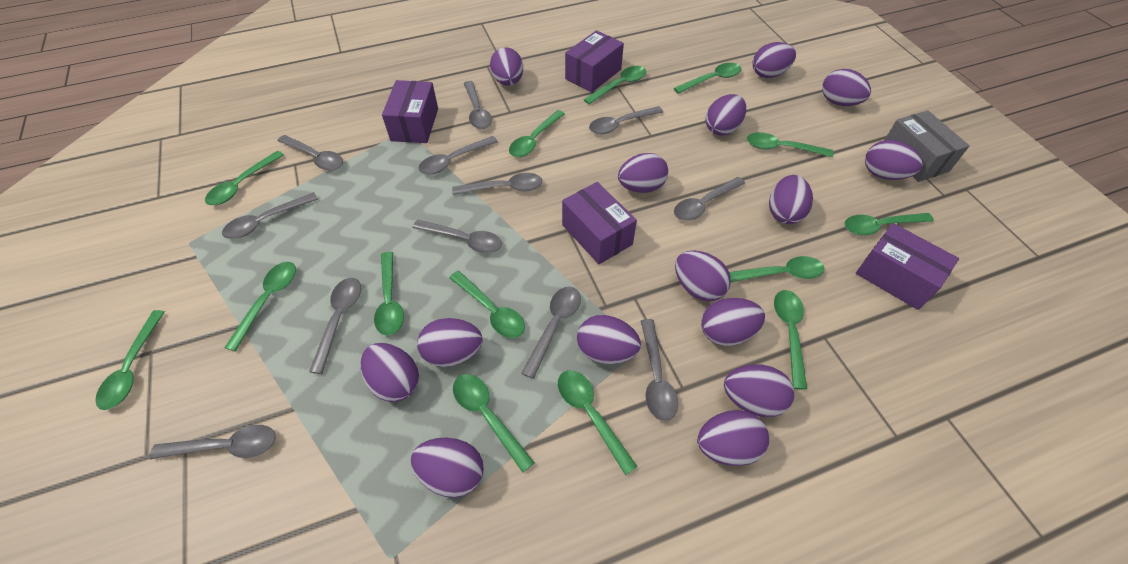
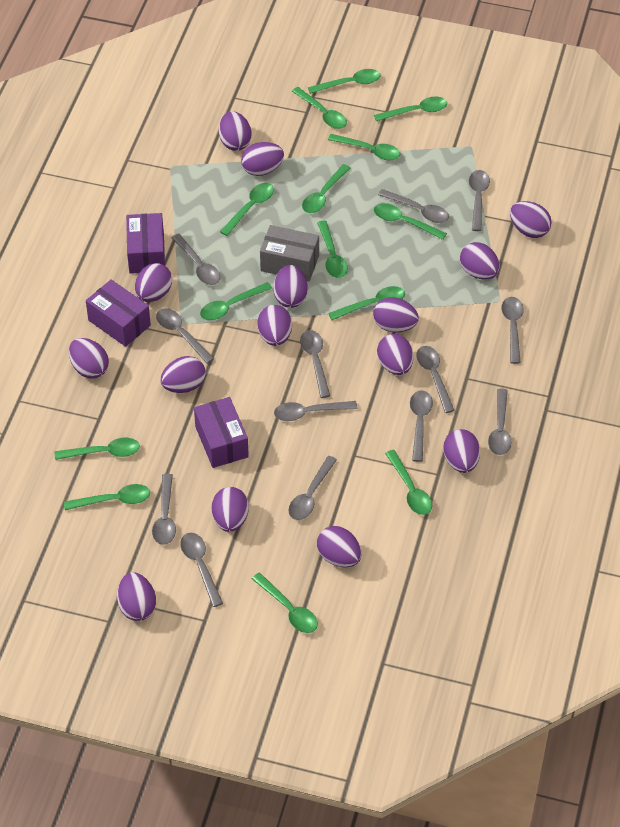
grey spoon: [150,425,276,459] [222,192,318,239] [278,135,343,171] [309,278,361,374] [413,220,502,253] [418,136,498,174] [452,173,542,195] [464,81,492,129] [521,287,581,379] [589,106,663,134] [641,319,678,421] [674,177,745,221] = 12 -> [152,474,176,545] [156,308,214,364] [171,234,221,285] [180,533,223,607] [274,401,358,421] [288,456,337,520] [300,330,330,398] [378,189,449,223] [410,390,433,462] [416,346,455,413] [469,170,490,231] [488,388,512,455] [501,297,524,364] = 13
purple box: [382,80,438,143] [562,182,637,264] [565,30,624,93] [856,223,959,310] = 4 -> [86,279,151,347] [126,213,165,274] [194,397,249,468] = 3

